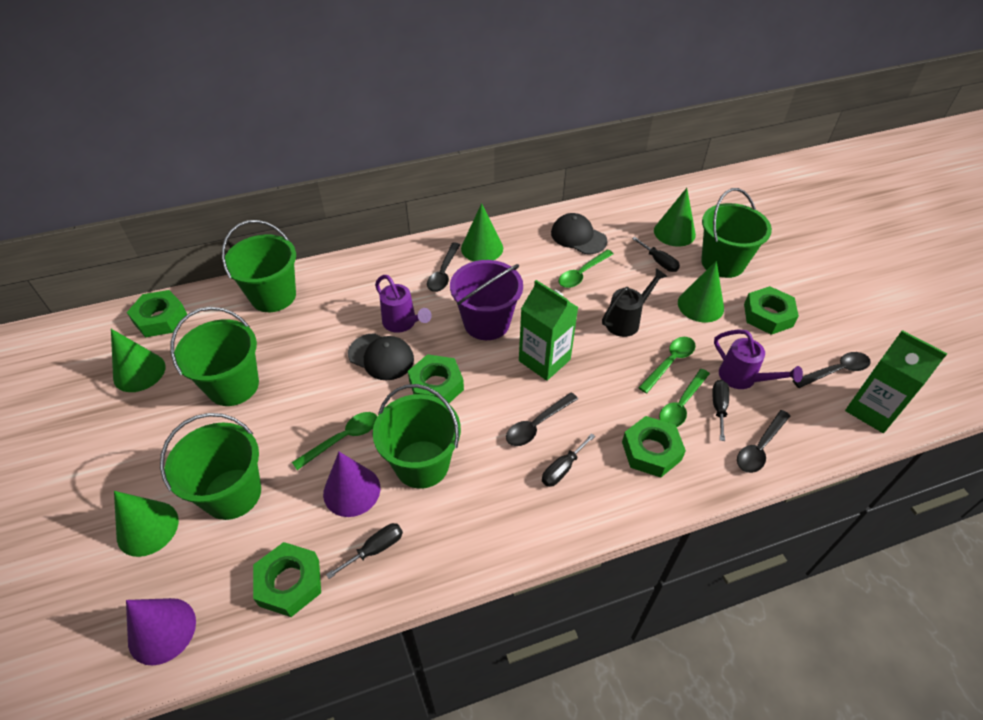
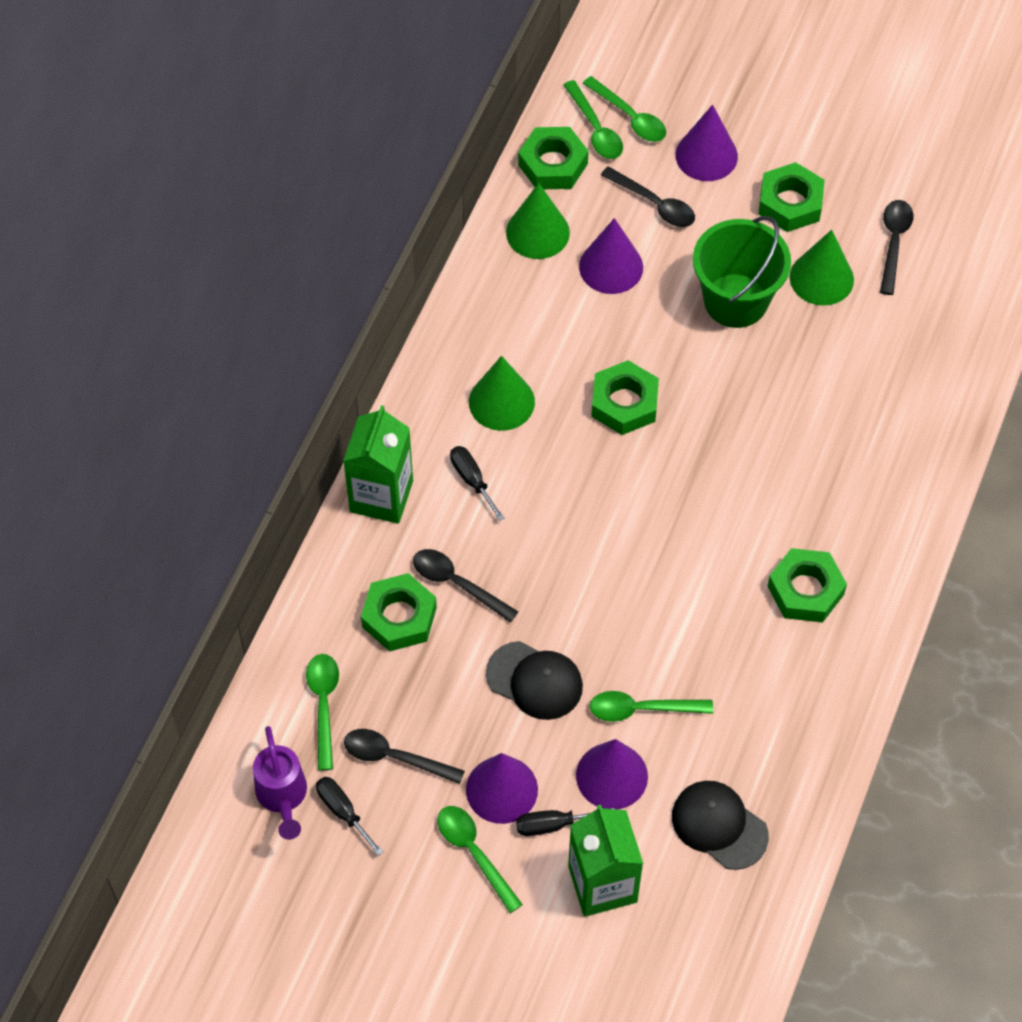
black screwdriver: [326,523,403,579] [542,433,595,487] [632,237,680,272] [712,380,729,441] = 4 -> [316,777,383,856] [450,446,505,521] [516,808,615,836] = 3
black watering can: [602,268,667,337] = 1 -> none = 0
green bucket: [160,413,261,520] [171,307,259,406] [222,220,296,312] [373,384,461,489] [701,188,772,278] = 5 -> [693,216,791,328] = 1
green cone: [111,329,166,392] [114,491,179,557] [461,203,503,262] [654,188,696,247] [678,261,724,323] = 5 -> [469,356,535,431] [506,183,570,259] [790,230,854,306] = 3
green spoon: [292,412,377,470] [558,249,613,288] [638,337,696,393] [659,369,710,427] = 4 -> [306,654,339,770] [438,806,523,913] [564,80,623,159] [583,76,666,142] [590,691,713,722] = 5
purple bucket: [450,260,523,340] = 1 -> none = 0
purple cone: [126,598,196,665] [323,452,380,517] = 2 -> [466,753,538,824] [576,739,648,810] [579,218,643,294] [675,105,738,181] = 4
purple watering can: [375,275,432,333] [714,329,803,389] = 2 -> [253,726,307,840] = 1

